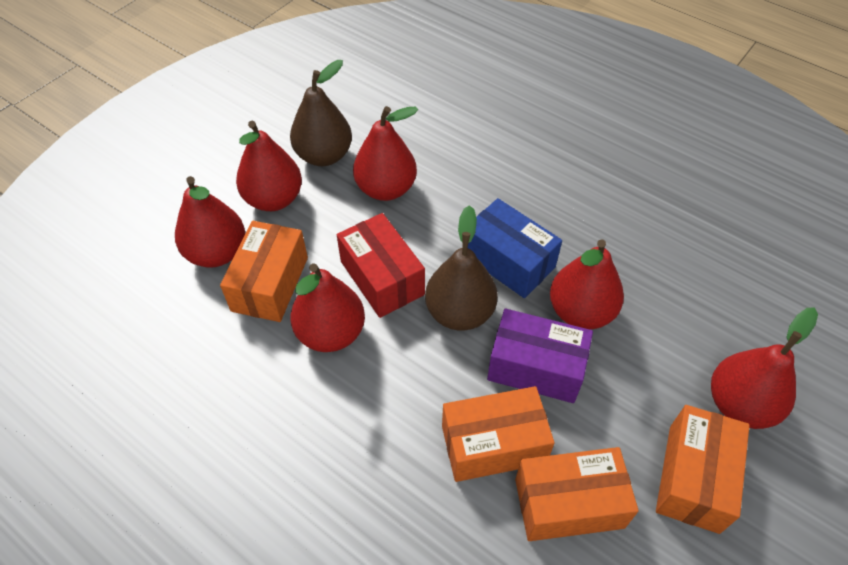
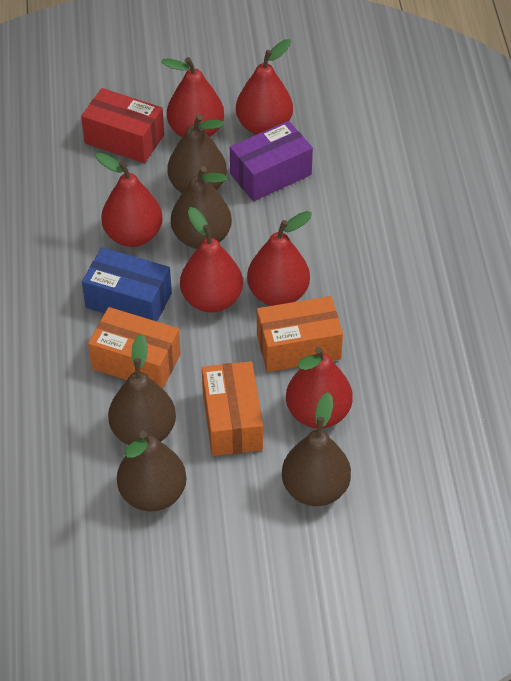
brown pear: [290,60,352,166] [425,205,498,331] = 2 -> [108,334,176,445] [117,431,186,511] [167,114,227,193] [171,166,232,249] [282,392,351,506] = 5
orange box: [220,221,308,322] [442,386,555,482] [515,447,639,541] [656,405,750,534] = 4 -> [88,307,181,389] [202,361,263,456] [257,296,343,372] = 3

